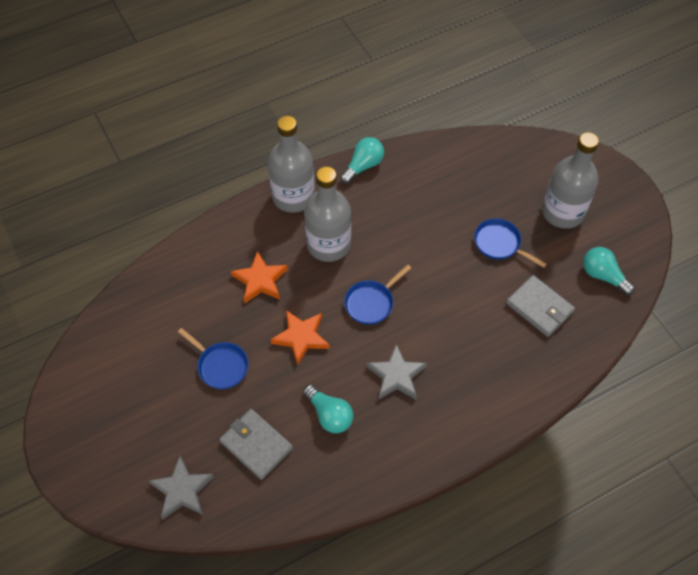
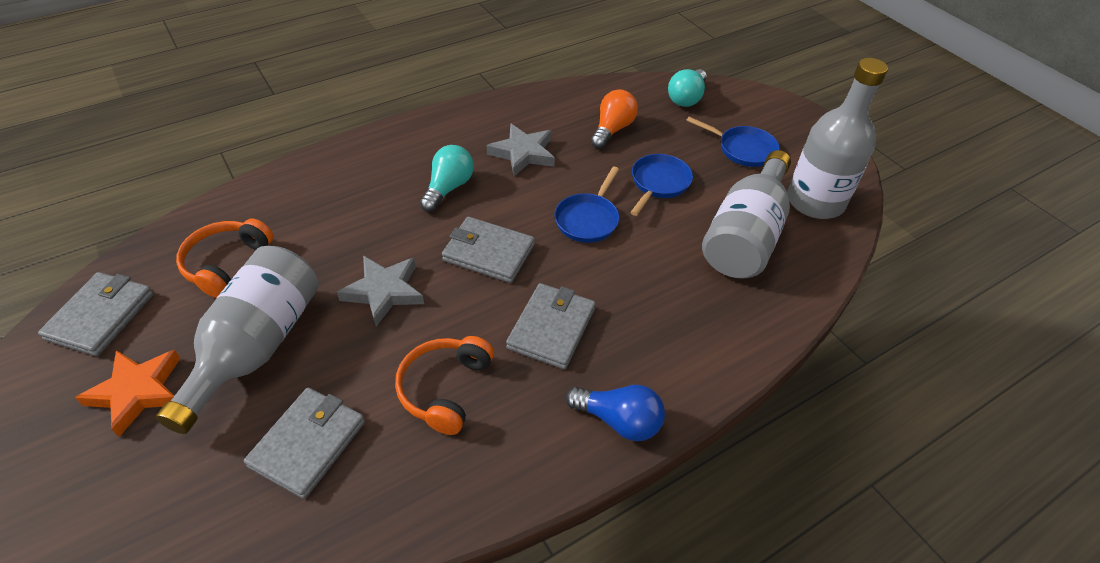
blue light bulb: none = 0 -> [566,385,665,441] = 1
grey wallet: [219,409,293,480] [506,275,575,337] = 2 -> [38,272,153,356] [244,388,365,499] [442,217,535,283] [506,283,596,369] = 4
orange headphones: none = 0 -> [176,218,273,298] [395,336,494,435] = 2
orange light bulb: none = 0 -> [591,89,638,149] = 1
orange star: [231,251,288,303] [270,310,330,365] = 2 -> [75,350,181,437] = 1
turquoise light bulb: [303,384,354,433] [340,137,384,184] [583,247,635,295] = 3 -> [420,145,474,212] [668,69,707,107] = 2

